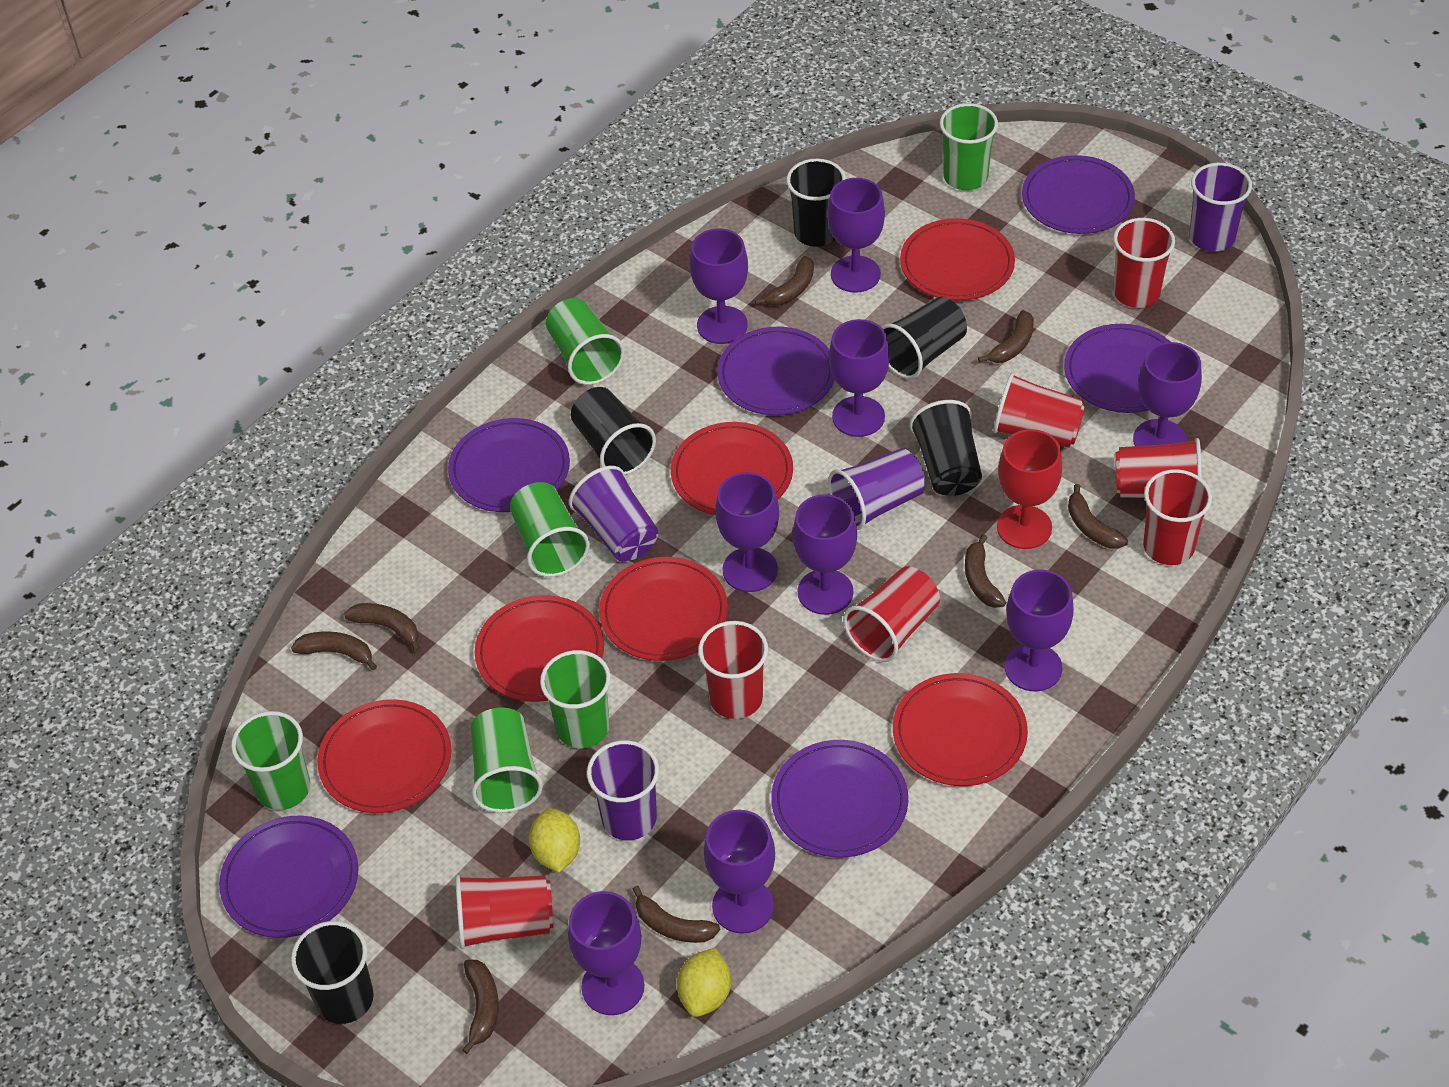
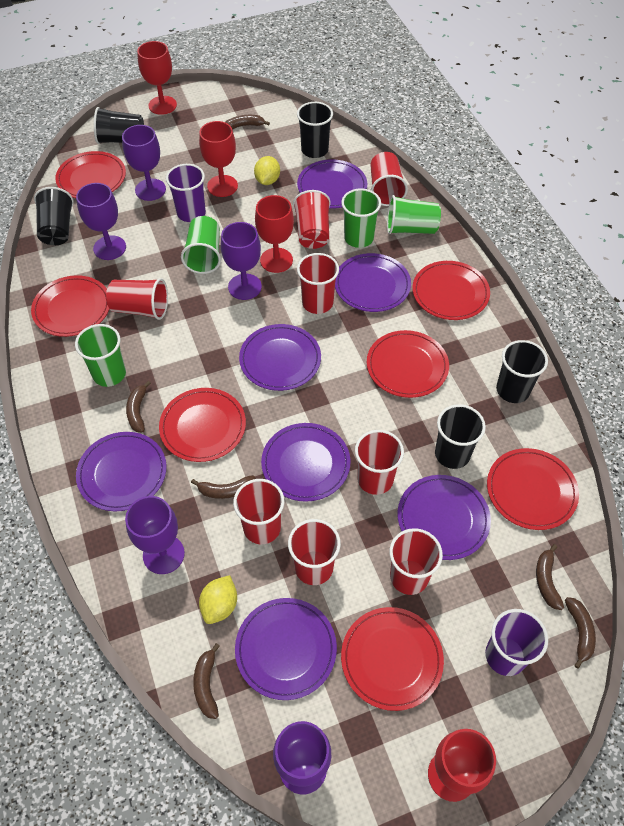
brown banana: [291,631,377,670] [344,603,420,652] [462,960,499,1054] [633,886,720,943] [755,256,814,306] [965,534,1006,608] [978,310,1034,363] [1068,484,1128,549] = 8 -> [126,381,151,432] [191,475,255,499] [193,643,220,719] [225,115,270,130] [536,544,564,610] [565,597,596,669] = 6
green cup: [231,711,310,810] [471,707,543,813] [510,482,590,577] [540,650,611,748] [546,298,625,385] [940,103,998,190] = 6 -> [75,324,126,387] [181,216,221,274] [341,189,381,248] [387,195,441,234] = 4
purple cup: [569,466,658,561] [587,740,659,840] [828,448,925,530] [1189,163,1252,252] = 4 -> [166,164,206,222] [485,609,548,676] = 2
purple goblet: [568,891,644,1015] [690,228,748,344] [704,810,775,934] [715,472,779,592] [793,494,857,615] [827,178,885,293] [829,319,890,437] [1005,570,1074,691] [1133,342,1202,446] = 9 -> [76,183,126,260] [122,125,166,201] [125,496,185,574] [221,222,262,300] [273,721,331,794] = 5
purple plate: [219,816,358,938] [448,418,570,512] [717,327,834,415] [771,740,908,857] [1022,155,1135,234] [1064,324,1171,413] = 6 -> [76,432,167,512] [235,598,337,700] [239,324,321,391] [261,423,350,502] [297,159,367,209] [335,253,411,312] [398,475,491,560] = 7
red cup: [455,875,553,949] [698,621,768,719] [843,566,940,662] [993,373,1086,448] [1113,218,1175,308] [1115,438,1202,498] [1143,469,1212,565] = 7 -> [106,278,168,320] [233,479,284,544] [288,519,341,585] [293,190,331,249] [297,253,339,314] [355,430,404,495] [371,152,408,206] [389,528,443,595] = 8
red goblet: [997,429,1062,549] = 1 -> [137,41,177,115] [199,121,238,197] [255,195,294,273] [428,729,496,802] = 4
red plate: [317,699,451,813] [475,595,604,702] [599,557,728,661] [671,422,793,515] [893,673,1028,786] [900,218,1015,301] = 6 -> [31,275,109,337] [55,151,126,198] [159,388,246,462] [341,607,444,711] [367,330,449,398] [412,261,490,320] [487,448,579,530] = 7

